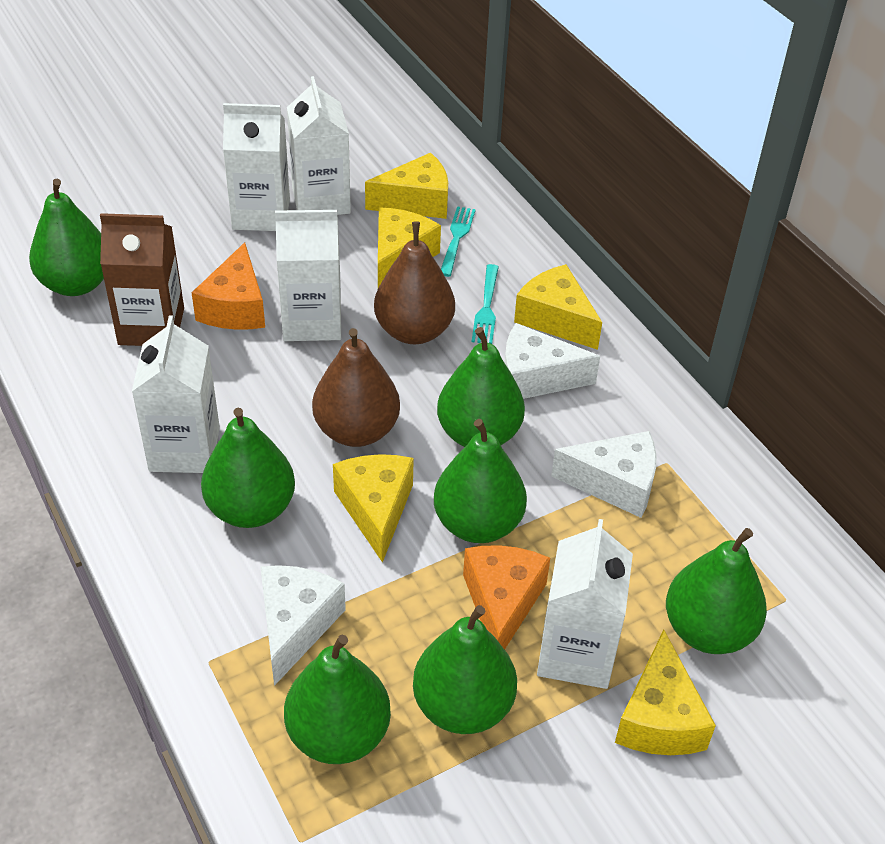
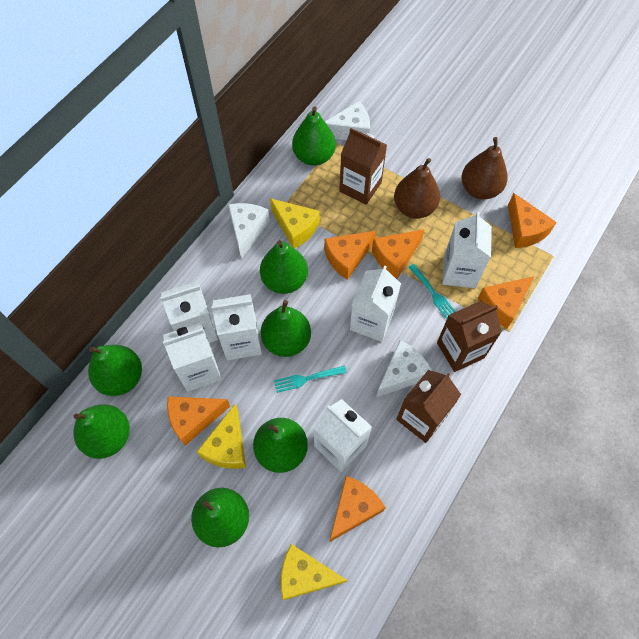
brown carton: [100,213,184,346] = 1 -> [339,128,387,205] [396,370,461,443] [437,301,502,372] = 3
orange cheese: [191,242,265,330] [463,545,550,650] = 2 -> [167,397,230,446] [324,230,377,280] [329,476,386,542] [372,229,425,279] [478,276,534,328] [508,193,556,248] = 6
white carton: [132,316,220,473] [223,103,290,231] [275,210,341,341] [287,76,351,215] [537,519,633,689] = 5 -> [160,281,218,343] [163,322,222,392] [211,294,262,360] [314,399,372,472] [350,266,401,342] [442,212,492,288] = 6
yellow cheese: [333,454,414,563] [365,153,448,219] [378,207,441,287] [514,264,602,350] [615,630,716,755] = 5 -> [197,404,246,469] [270,198,319,249] [281,544,348,600] = 3

